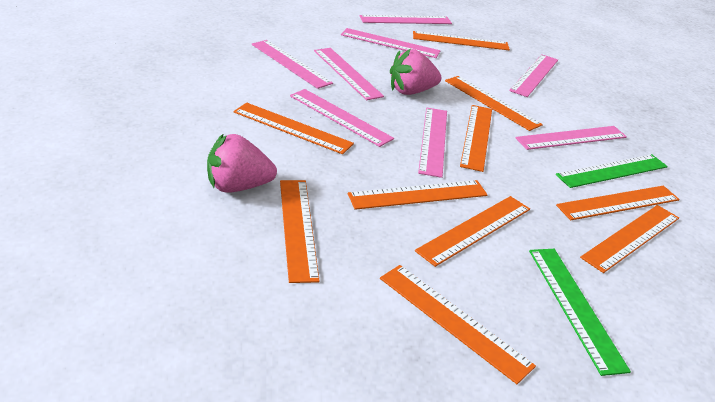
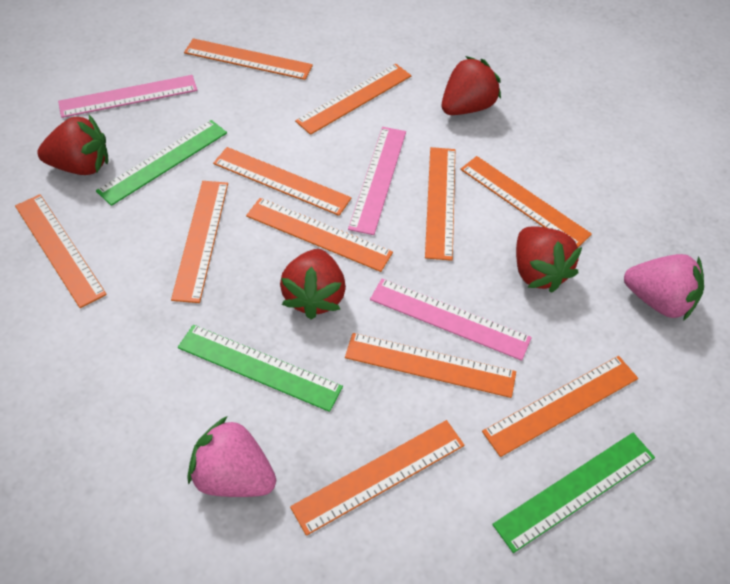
green ruler: [529,249,631,376] [556,154,668,188] = 2 -> [96,120,227,206] [178,325,343,412] [492,433,655,553] = 3
orange ruler: [233,102,354,154] [280,180,320,283] [348,180,488,210] [380,265,536,384] [413,31,510,50] [415,196,530,267] [445,76,543,131] [460,105,492,172] [556,186,680,220] [580,205,679,273] = 10 -> [15,194,107,308] [171,181,228,303] [184,38,313,80] [213,147,352,216] [246,198,393,272] [290,420,464,536] [295,64,411,135] [345,333,516,398] [425,147,455,261] [460,156,592,247] [482,356,638,457] = 11
pink ruler: [252,40,333,89] [290,89,394,147] [314,48,384,100] [341,28,440,58] [359,15,452,24] [418,108,447,178] [509,54,558,97] [516,126,627,150] = 8 -> [58,75,197,118] [348,127,406,235] [370,279,532,361] = 3
red strawberry: none = 0 -> [37,115,108,175] [280,249,346,319] [442,56,501,115] [516,226,582,293] = 4

